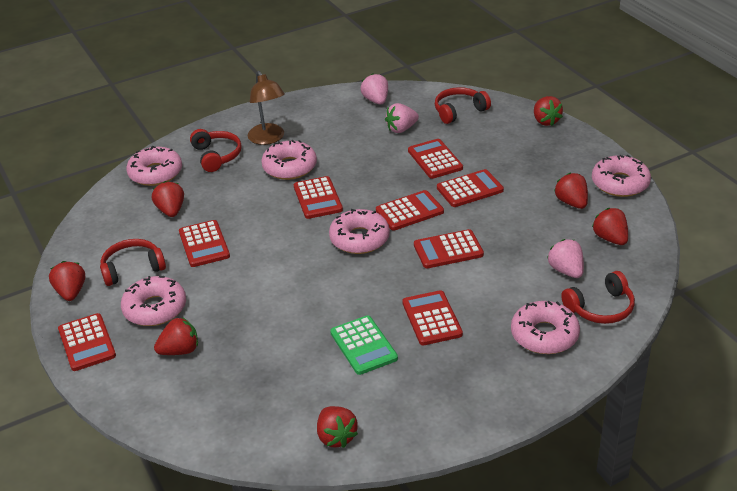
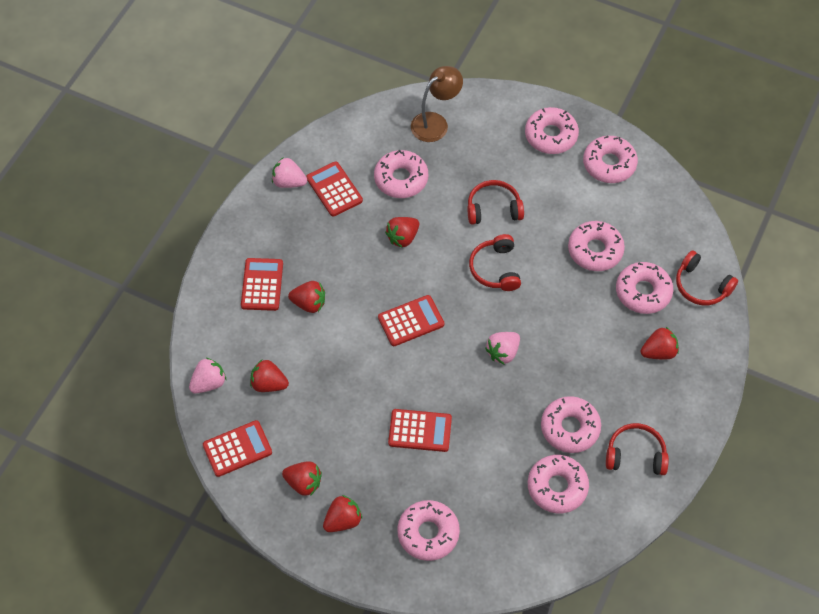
green calculator: [330,316,398,375] = 1 -> none = 0
pink donut: [121,276,186,326] [126,146,182,186] [261,140,317,180] [329,209,390,254] [511,301,580,354] [592,155,651,197] = 6 -> [374,150,428,198] [397,500,460,561] [525,107,579,154] [528,455,589,513] [541,396,601,453] [568,221,625,271] [583,136,638,183] [616,262,673,314] = 8
red calculator: [58,313,116,371] [179,220,230,267] [294,176,343,219] [376,190,444,230] [402,290,463,345] [408,139,463,179] [414,229,484,268] [437,169,504,207] = 8 -> [203,420,272,477] [241,258,283,311] [306,161,363,217] [378,295,444,346] [388,409,452,452] = 5
red strawberry: [49,261,85,301] [152,181,184,217] [154,317,198,355] [317,406,358,448] [534,96,563,126] [554,173,588,209] [592,208,628,245] = 7 -> [250,360,289,392] [282,462,322,496] [288,281,325,313] [323,495,362,532] [385,217,419,248] [641,327,679,359] = 6

